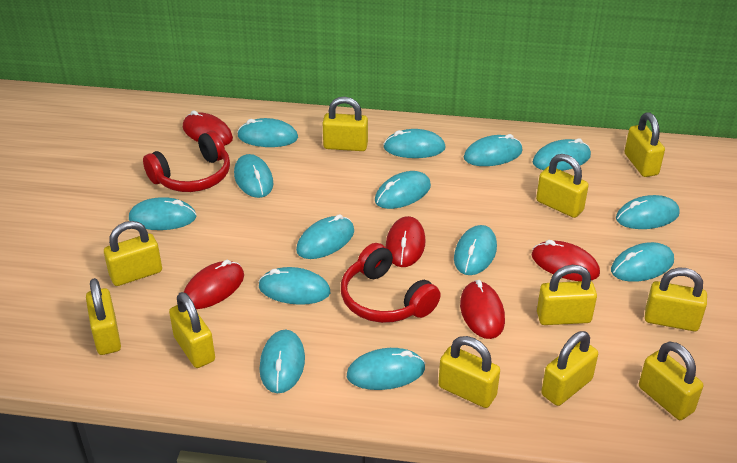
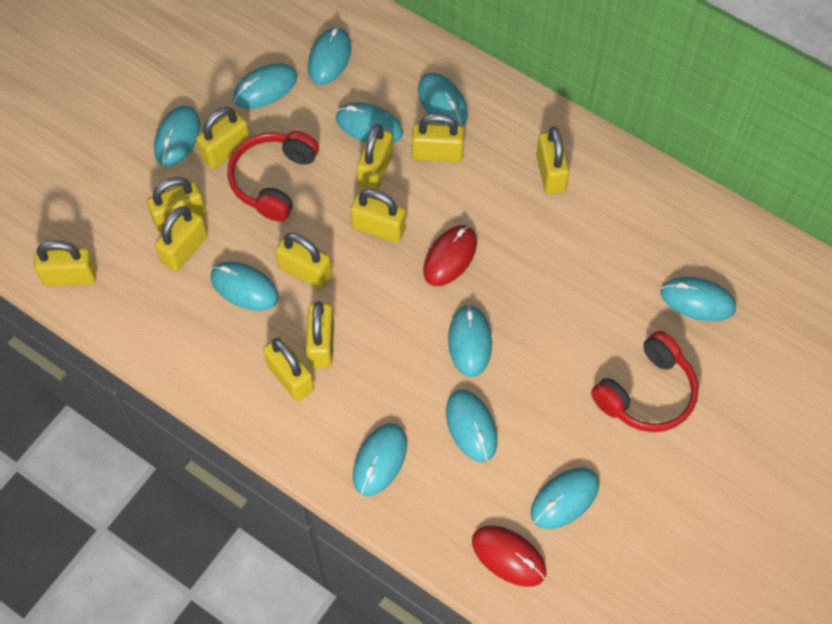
red mouse: [183,110,233,146] [183,260,244,309] [386,216,426,267] [460,280,505,339] [531,240,600,281] = 5 -> [423,225,477,286] [472,525,546,587] = 2
turquoise mouse: [129,197,197,230] [234,154,274,198] [237,118,298,147] [258,267,330,305] [259,330,305,393] [296,214,354,259] [347,348,425,390] [375,171,431,209] [383,129,446,158] [454,225,497,275] [464,134,522,166] [533,138,591,171] [611,242,674,282] [616,195,680,229] = 14 -> [154,106,200,167] [211,261,279,311] [233,63,297,109] [308,27,351,85] [336,102,403,143] [353,423,407,496] [418,73,468,126] [446,389,497,462] [448,304,492,377] [531,468,599,529] [661,277,736,321] = 11

